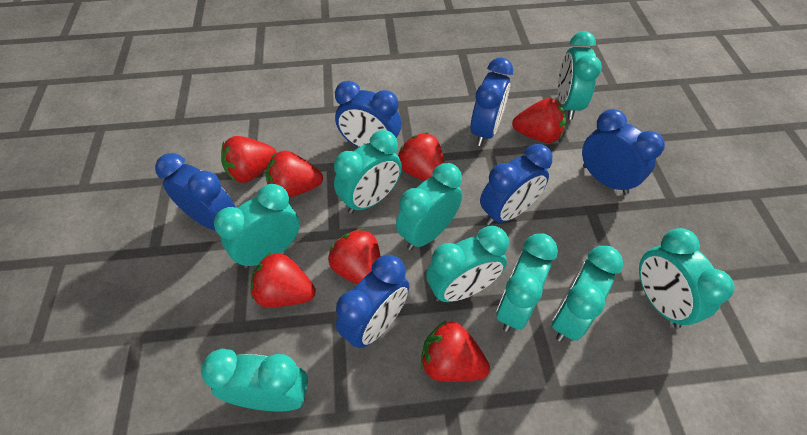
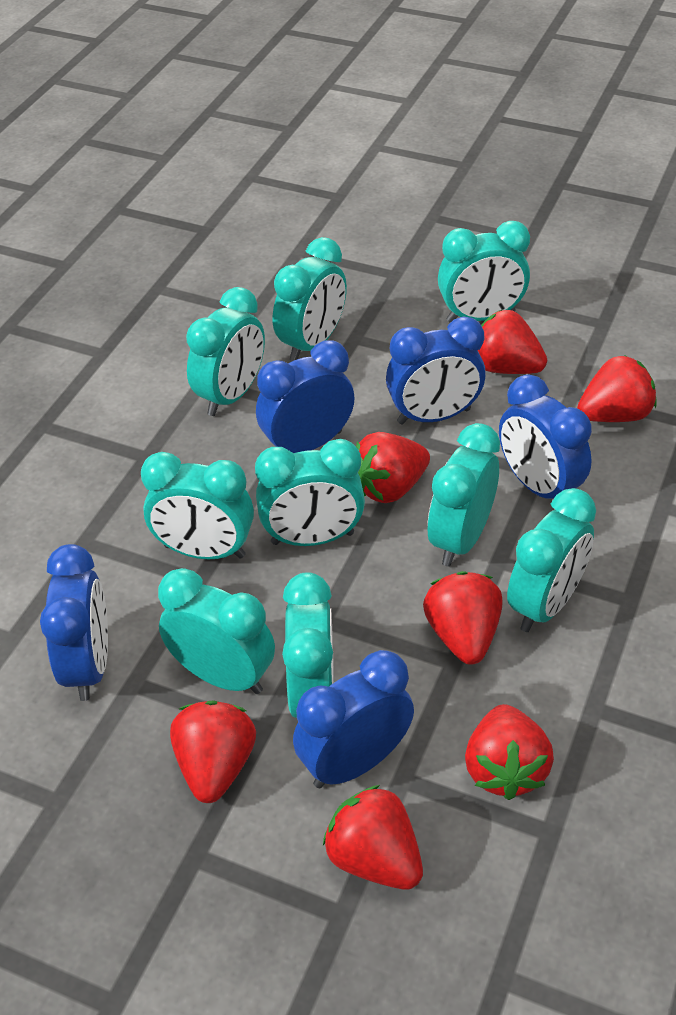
blue clock: [155,153,235,231] [335,81,401,147] [336,255,409,348] [470,57,513,146] [480,144,552,225] [582,109,665,195] = 6 -> [40,544,108,701] [256,340,355,453] [293,650,414,788] [386,316,486,425] [499,374,592,499] = 5

